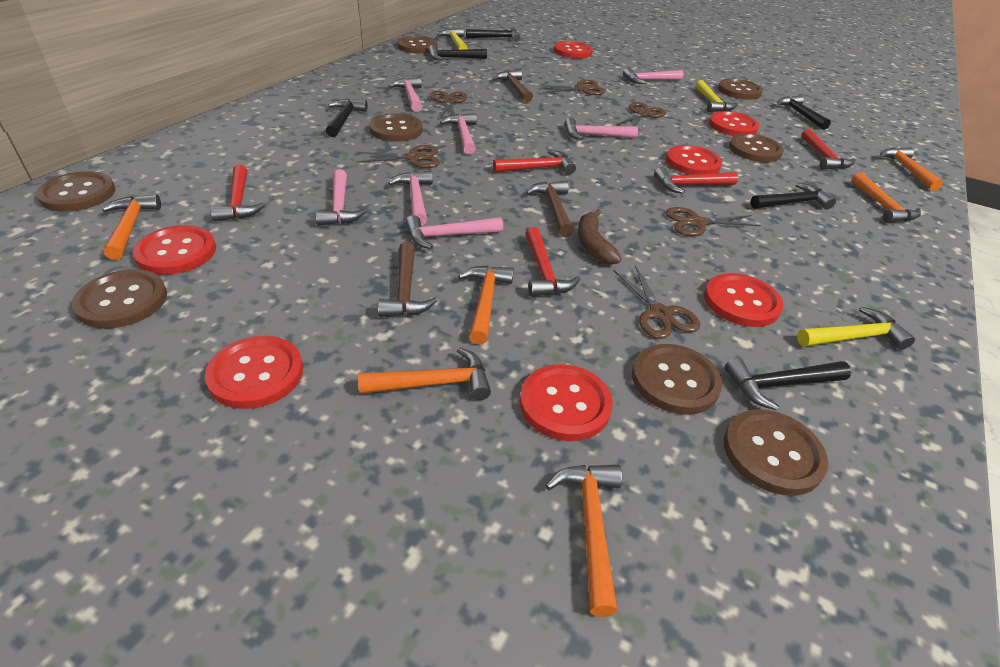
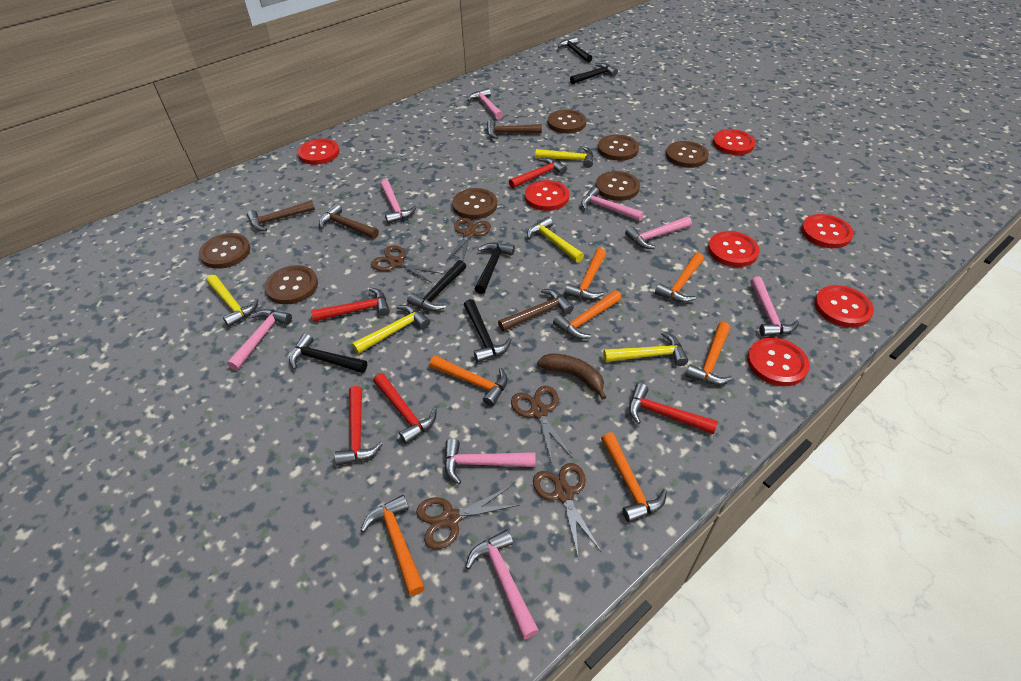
brown button: [36,171,115,211] [72,269,167,329] [369,113,423,142] [397,36,438,54] [632,344,722,415] [718,78,763,100] [724,409,828,496] [729,134,784,162] = 8 -> [199,233,251,269] [264,265,318,305] [452,188,497,219] [548,109,586,133] [596,171,640,201] [598,134,639,161] [666,141,709,168] = 7
brown hammer: [378,242,437,317] [493,70,533,102] [526,181,574,237] = 3 -> [247,200,315,231] [319,204,379,239] [487,120,542,139] [498,289,574,332] = 4
brown scissors: [356,145,440,168] [430,91,468,119] [539,80,605,95] [613,265,700,339] [616,102,666,126] [666,207,761,236] = 6 -> [371,245,442,283] [416,486,519,549] [446,218,491,261] [511,386,572,463] [533,463,602,559] = 5
orange hammer: [102,194,161,260] [358,347,491,400] [458,266,514,345] [545,465,622,617] [851,172,921,223] [880,147,943,191] = 6 -> [361,495,425,596] [429,355,508,407] [553,290,622,339] [564,248,606,300] [601,432,667,522] [655,253,704,302] [686,322,732,385] = 7
pink hammer: [315,169,367,226] [388,77,422,112] [388,171,433,226] [405,215,503,249] [440,113,477,154] [565,117,638,140] [623,67,684,84] = 7 -> [227,309,292,370] [380,180,416,224] [444,439,535,484] [466,529,539,640] [467,88,503,120] [581,187,644,221] [625,216,692,249] [750,276,799,336] = 8
yellow hammer: [437,28,468,50] [695,80,738,112] [797,307,915,350] = 3 -> [206,275,258,327] [352,305,430,354] [527,217,584,262] [535,147,593,168] [603,332,688,366] = 5

